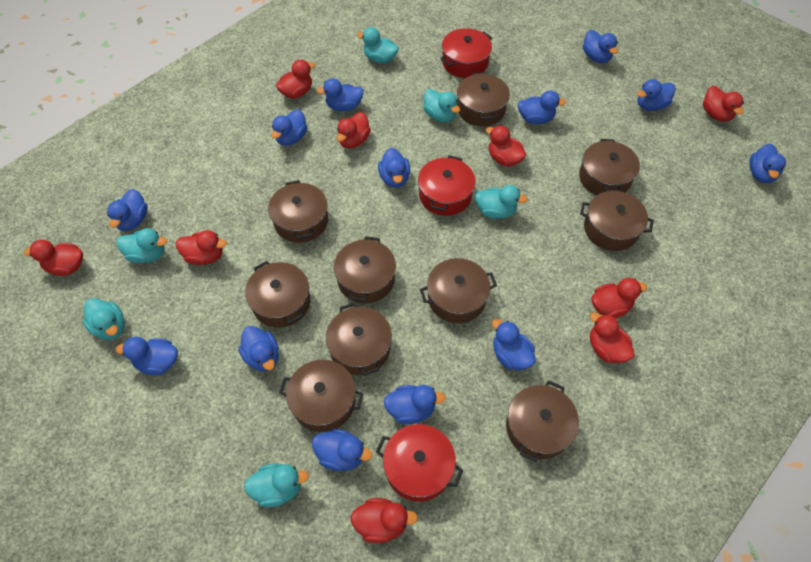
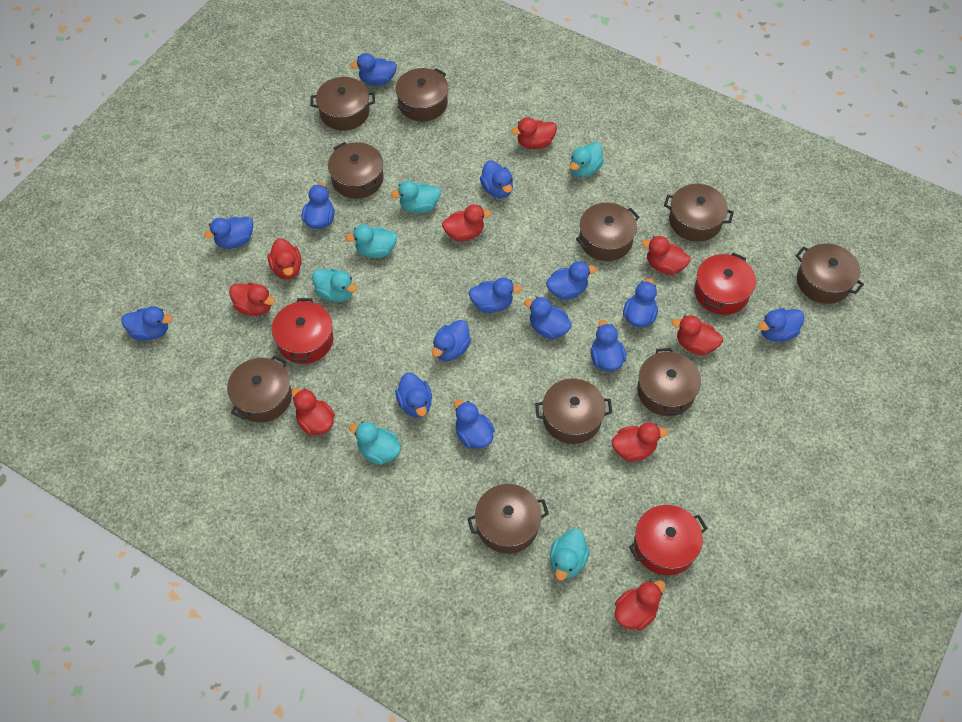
blue duck: [107,189,148,231] [116,337,178,375] [238,326,279,372] [271,109,307,146] [312,429,372,471] [317,78,364,111] [378,148,410,188] [384,385,446,424] [492,319,536,370] [518,90,566,124] [583,30,618,63] [637,79,676,111] [749,144,786,183] = 13 -> [121,306,172,341] [204,216,253,249] [302,182,335,229] [350,53,397,86] [395,373,432,418] [432,320,471,361] [454,399,495,449] [469,277,521,313] [480,160,513,198] [524,297,572,339] [546,261,596,300] [591,320,626,371] [623,278,658,327] [758,308,804,342] = 14

